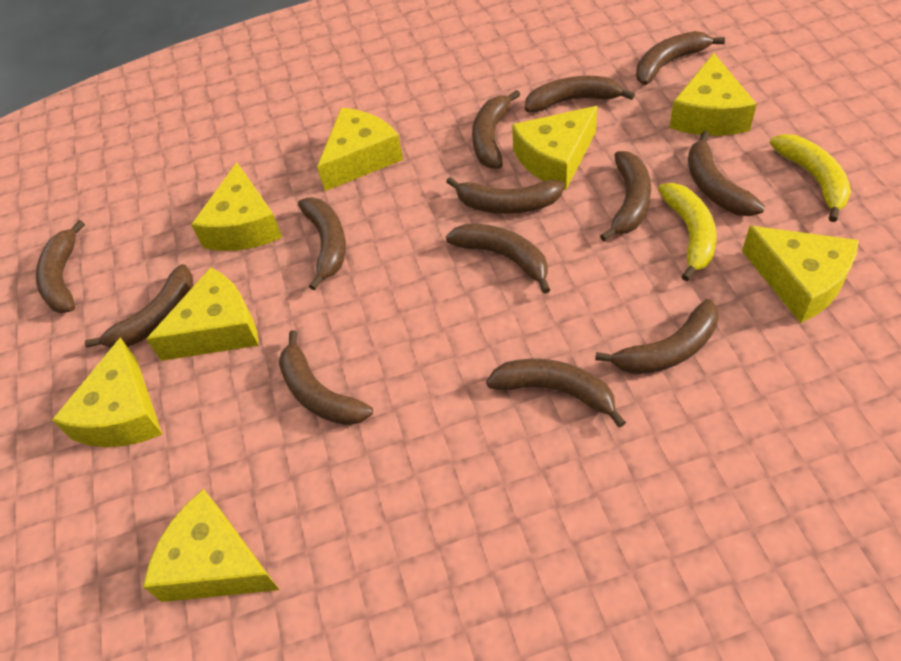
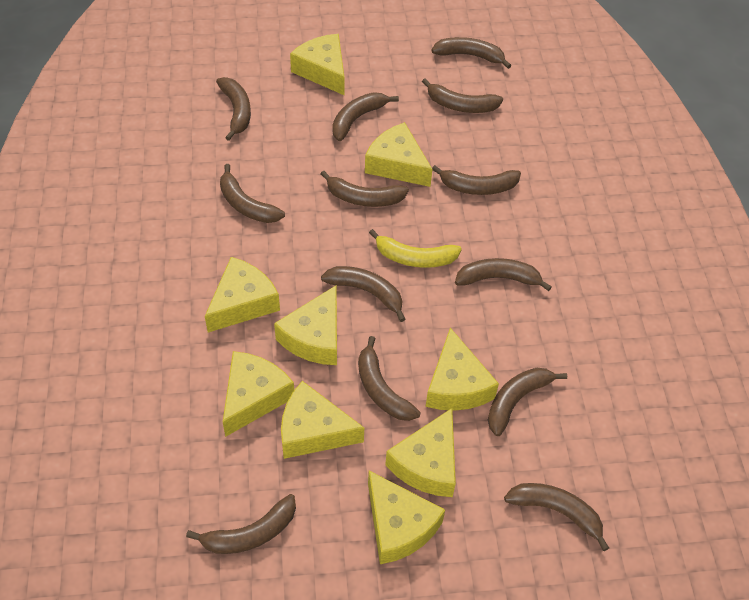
yellow banana: [658,183,717,281] [770,134,851,222] = 2 -> [369,229,462,268] = 1
yellow cheese: [52,337,162,447] [143,489,279,602] [146,267,259,361] [191,162,282,251] [317,108,403,191] [512,106,598,190] [669,53,757,136] [742,226,859,323] = 8 -> [205,257,280,333] [223,351,294,437] [274,286,337,365] [281,381,364,459] [290,34,344,95] [365,122,432,187] [368,471,445,564] [385,408,456,497] [426,328,499,411] = 9

